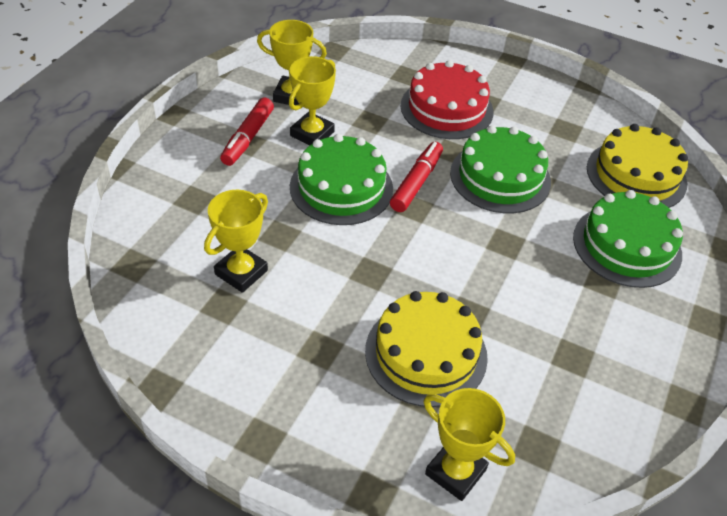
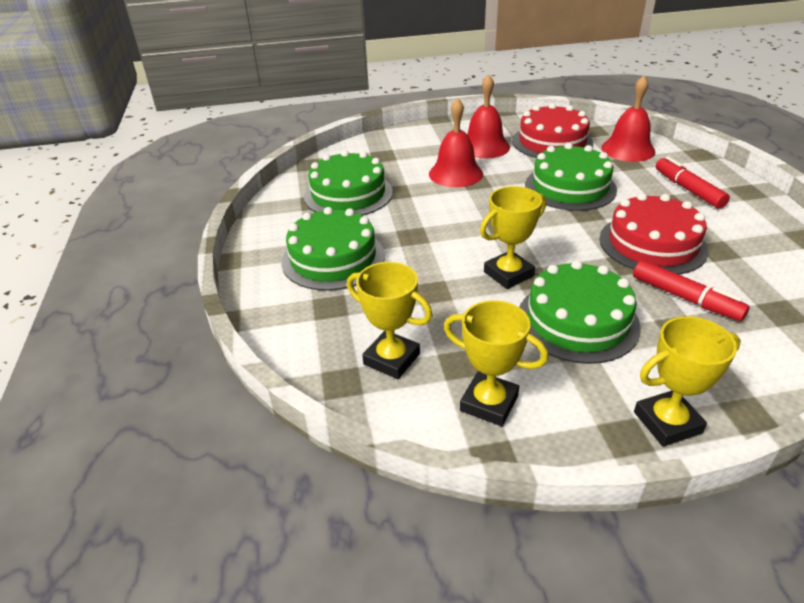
green cake: [290,134,393,225] [450,125,551,213] [573,190,683,288] = 3 -> [281,207,385,291] [304,150,393,216] [519,260,641,364] [525,143,617,211] = 4
red bell: none = 0 -> [429,98,483,187] [467,74,510,159] [601,76,655,162] = 3
red cake: [401,60,494,139] = 1 -> [512,103,593,158] [599,193,709,274] = 2
yellow cake: [365,291,488,407] [587,124,688,208] = 2 -> none = 0

